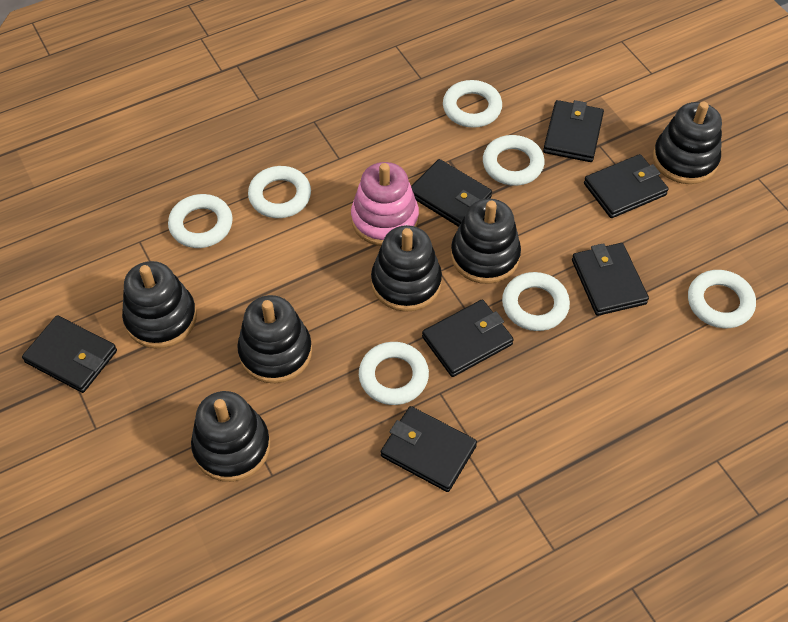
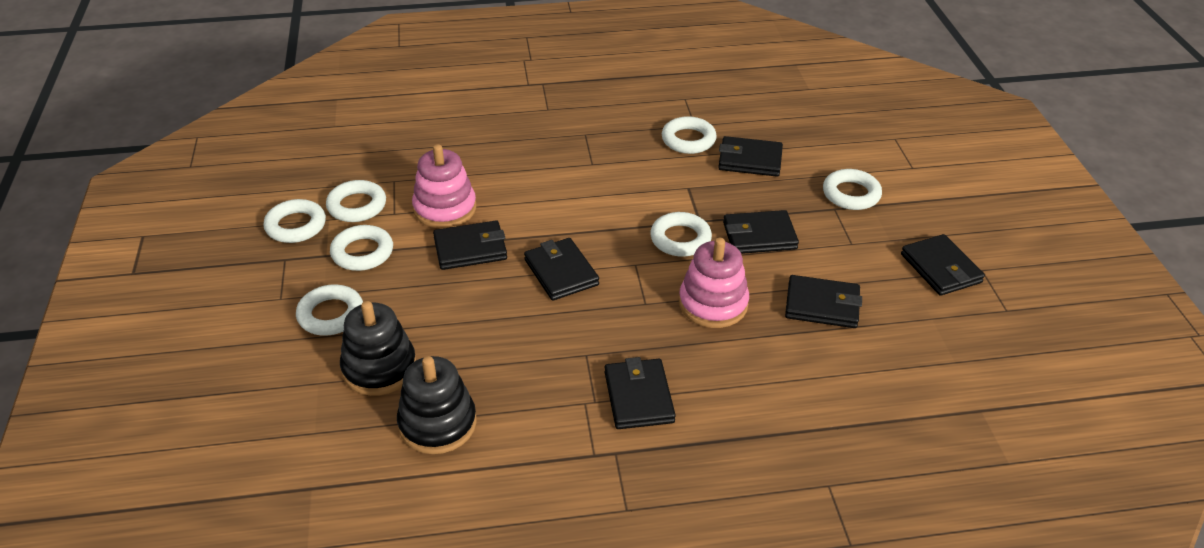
black stacking toy: [122,261,197,348] [191,391,270,482] [237,295,312,383] [371,225,442,312] [451,198,521,284] [653,102,722,184] = 6 -> [340,301,416,396] [397,356,477,454] = 2
pink stacking toy: [351,162,419,246] = 1 -> [412,144,476,229] [679,238,749,328] = 2

